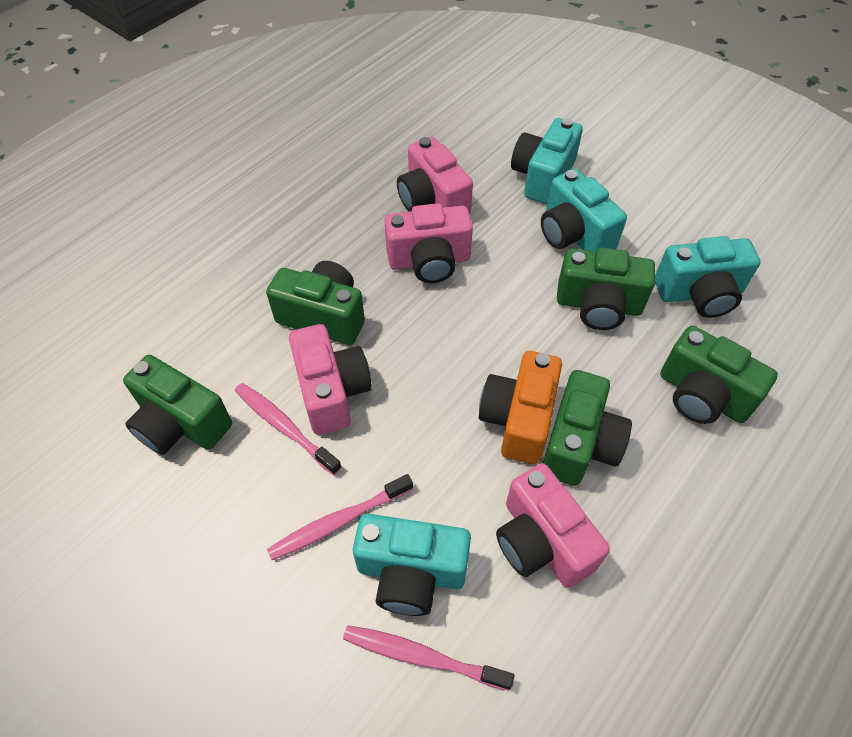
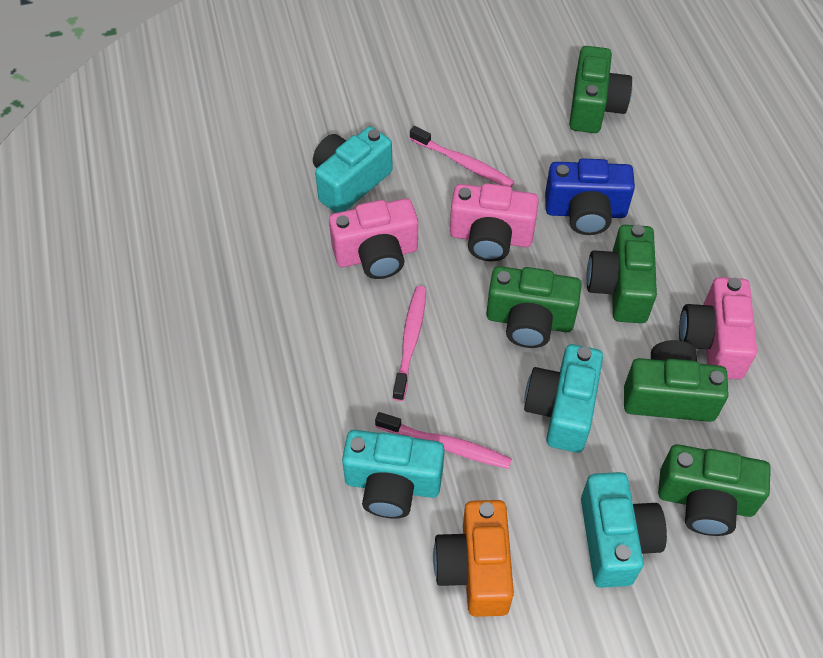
blue camera: none = 0 -> [545,159,635,235] = 1
pink camera: [289,324,372,435] [384,203,473,283] [397,137,473,215] [496,463,610,588] = 4 -> [329,198,418,279] [450,183,539,262] [679,277,757,380] = 3

